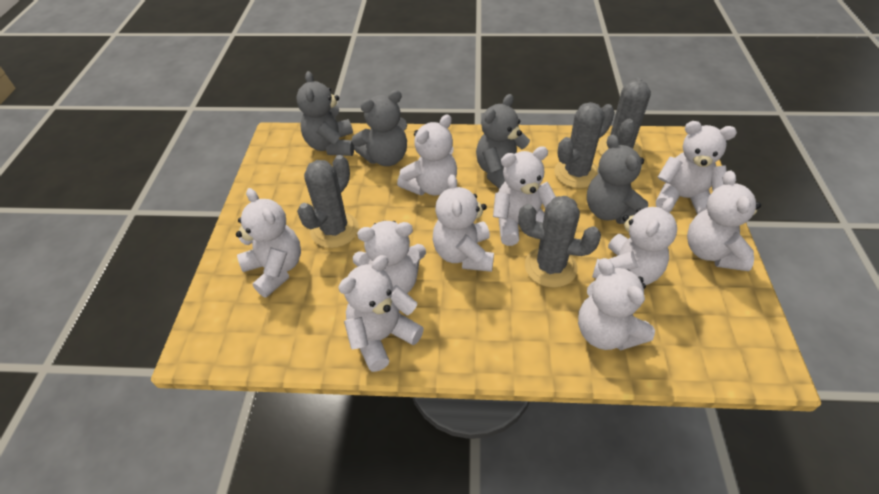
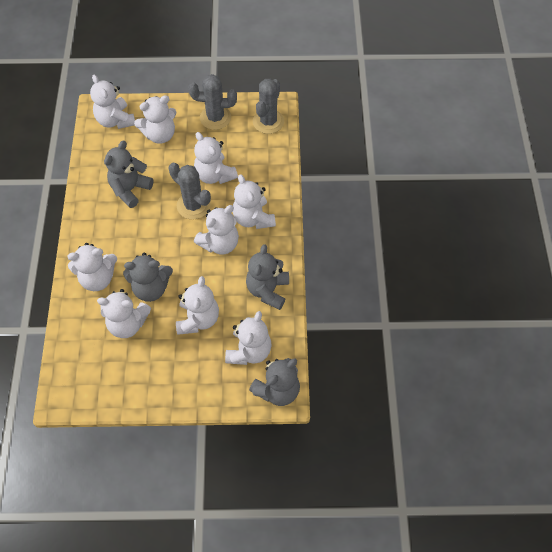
grey cactus: [297,155,359,248] [518,196,601,288] [554,102,615,188] [598,77,651,157] = 4 -> [169,162,211,219] [188,74,237,130] [253,79,284,134] = 3
white teddy bear: [236,188,301,298] [338,255,424,372] [353,221,426,293] [397,114,457,196] [433,174,494,272] [493,146,556,246] [578,258,655,351] [592,197,677,285] [656,121,737,214] [687,171,761,271] = 10 -> [68,243,117,291] [90,75,135,129] [97,289,151,338] [134,95,177,143] [176,276,219,335] [194,132,238,184] [194,205,239,255] [225,311,272,365] [232,174,276,229] = 9

